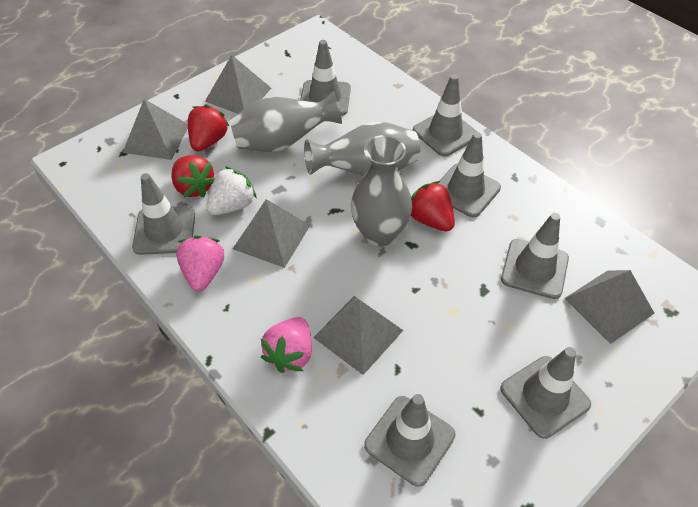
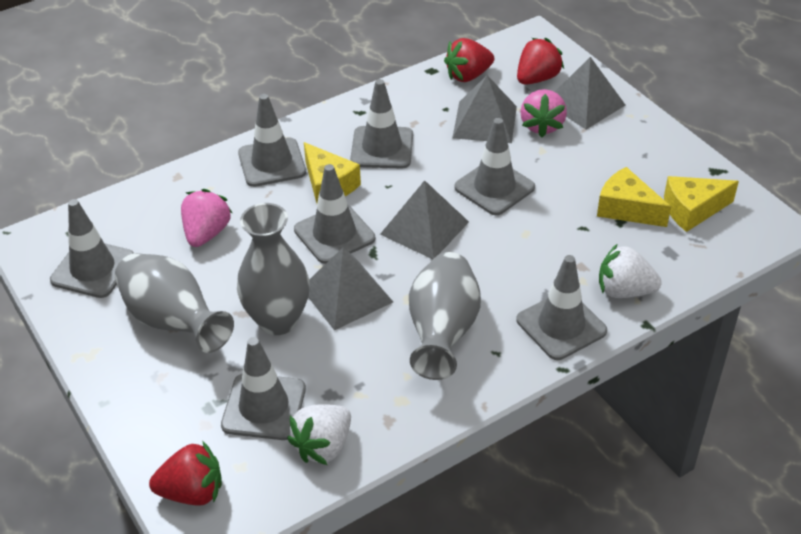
grey pyramid: [123,99,188,160] [205,55,272,114] [233,199,310,268] [313,296,403,375] [564,270,654,344] = 5 -> [308,247,393,330] [380,180,469,259] [452,75,517,143] [555,57,625,129] = 4
white strawberry: [206,166,257,215] = 1 -> [287,404,351,465] [599,244,662,298] = 2
yellow cheese: none = 0 -> [304,142,361,203] [597,167,671,227] [664,176,739,232] = 3

